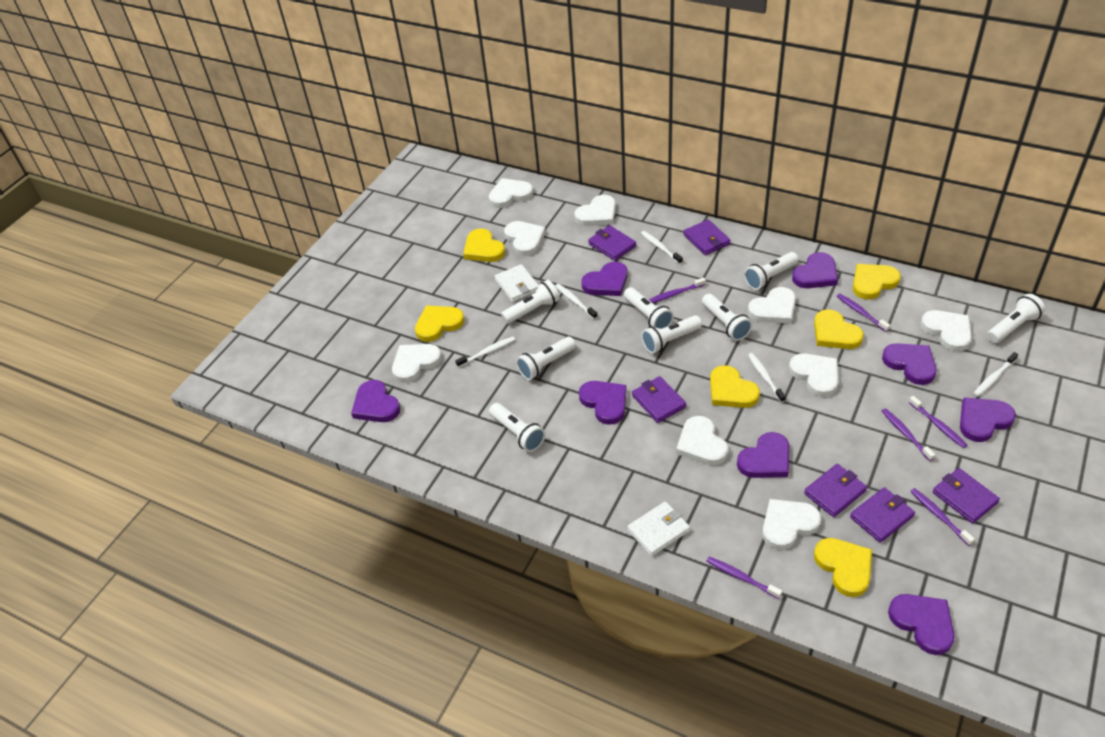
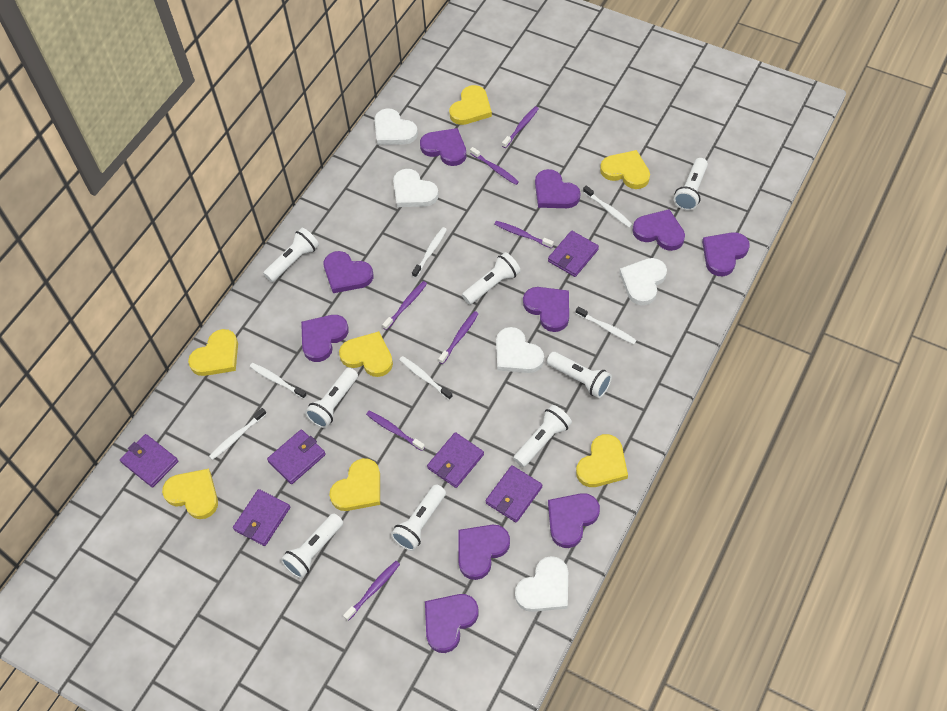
purple heart: [351,380,400,422] [579,381,626,425] [581,262,628,296] [737,432,789,478] [792,252,838,288] [882,343,937,385] [888,594,955,655] [960,397,1016,442] = 8 -> [301,315,349,362] [324,251,373,293] [420,128,467,166] [425,594,479,653] [458,525,510,580] [523,287,569,332] [535,169,580,208] [548,493,600,548] [633,209,685,251] [702,232,750,276] = 10
purple toothbrush: [649,278,706,303] [707,557,782,599] [837,294,891,332] [882,408,936,461] [908,396,967,448] [910,488,975,546] = 6 -> [343,561,400,621] [366,411,425,451] [382,281,427,330] [438,311,479,364] [470,147,519,185] [494,221,554,249] [502,106,539,148] = 7
white heart: [392,344,442,383] [489,178,533,208] [504,221,546,256] [574,195,616,226] [676,416,728,465] [748,287,796,324] [762,499,821,550] [789,353,838,397] [920,310,972,352] = 9 -> [374,108,418,145] [393,169,439,207] [496,327,544,373] [515,556,568,612] [619,258,667,305] = 5
white toothbrush: [455,337,515,367] [555,284,598,319] [641,231,683,264] [748,353,786,403] [973,352,1018,397] = 5 -> [209,408,266,460] [250,363,307,399] [399,356,453,400] [412,227,447,278] [576,307,637,344] [583,185,633,228] = 6
white wallet: [494,264,539,302] [627,501,690,556] = 2 -> none = 0
yellow heart: [415,305,464,342] [463,228,505,262] [710,365,760,408] [814,309,864,349] [814,538,872,597] [853,264,901,299] = 6 -> [162,469,218,519] [188,329,238,376] [329,458,380,511] [339,331,393,377] [449,85,492,125] [576,434,628,487] [600,150,650,189] = 7

